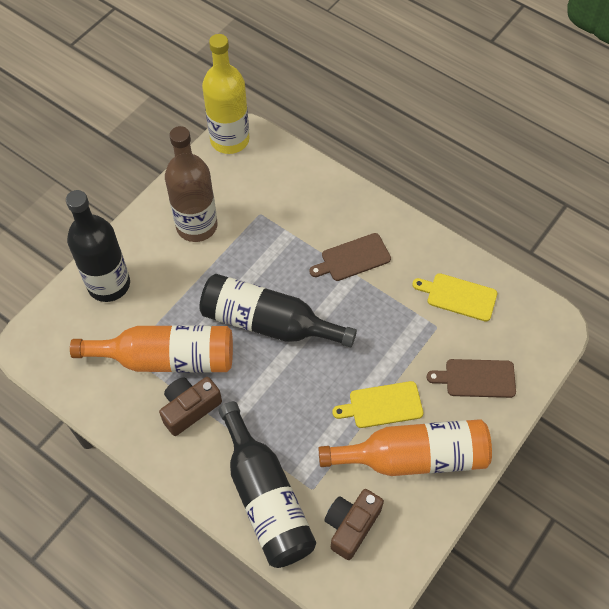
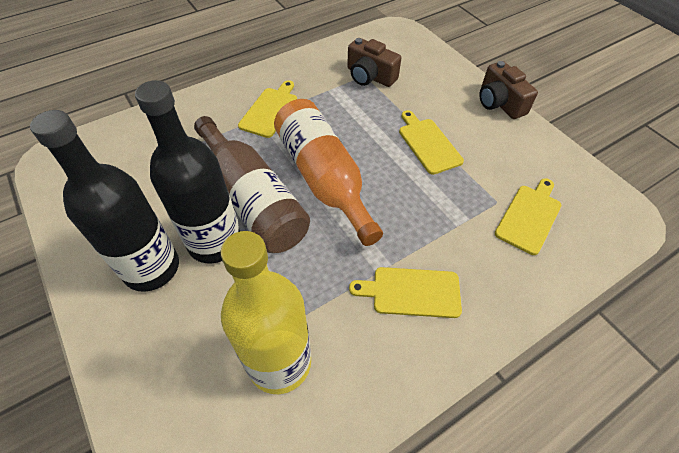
black bottle: [66,190,130,302] [199,274,357,347] [218,401,316,568] = 3 -> [30,110,179,292] [135,80,240,263] = 2
brown cutting board: [309,233,391,281] [427,359,516,398] = 2 -> none = 0
orange bottle: [70,325,233,373] [319,419,492,476] = 2 -> [274,99,383,246] = 1
yellow cutting board: [332,381,423,428] [412,273,497,321] = 2 -> [238,80,297,138] [349,267,462,318] [399,110,464,175] [495,178,561,255] = 4

